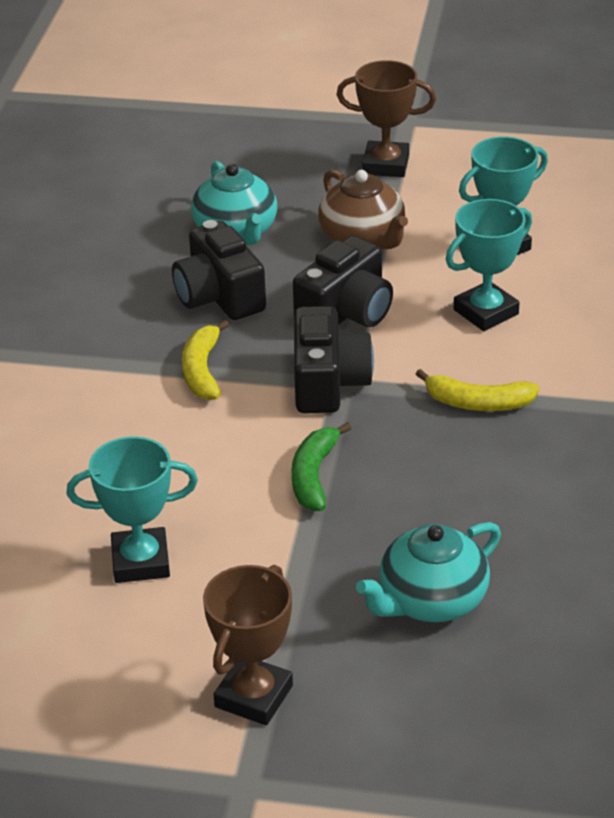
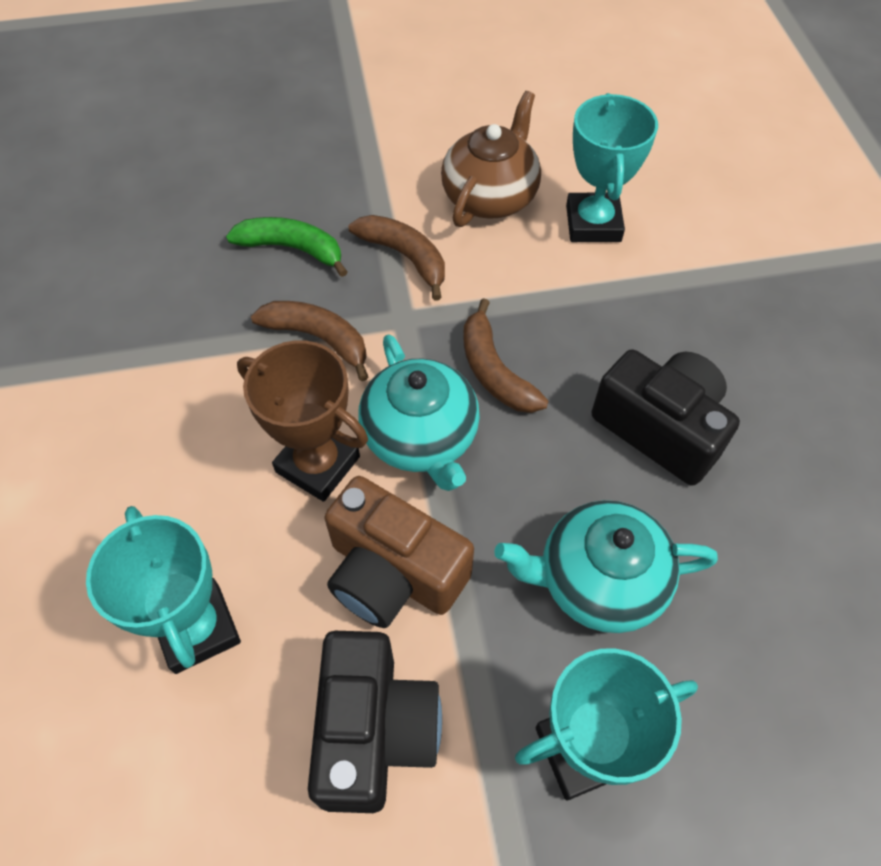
black camera: [172,220,266,320] [293,236,393,327] [294,306,374,413] = 3 -> [308,631,442,813] [592,349,740,485] = 2
brown banana: none = 0 -> [251,301,368,381] [349,215,445,301] [463,298,548,413] = 3
brown camera: none = 0 -> [325,476,474,628] = 1
brown trophy: [203,565,293,725] [336,60,436,177] = 2 -> [237,340,368,502] = 1
yellow banana: [182,320,229,400] [416,369,539,411] = 2 -> none = 0

